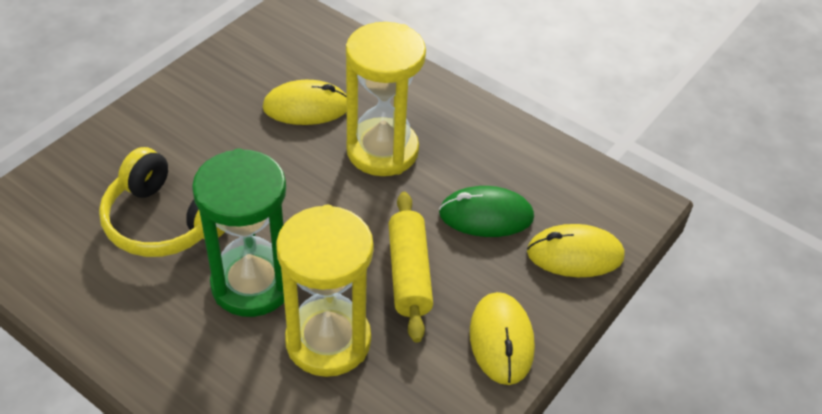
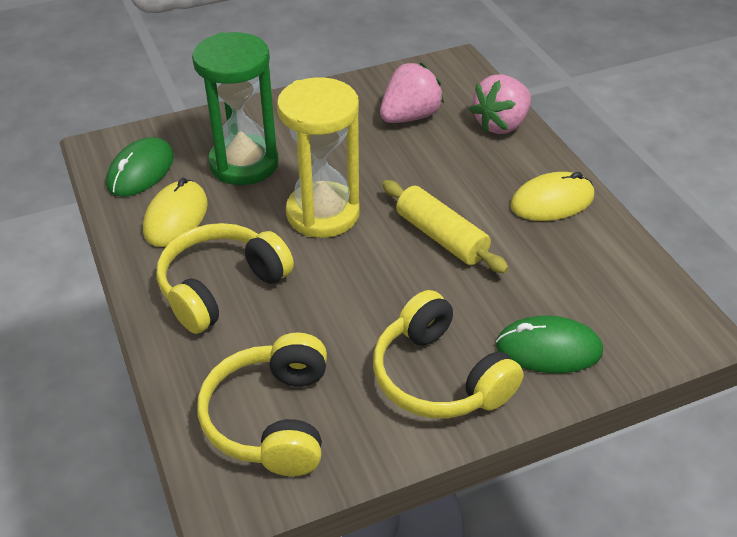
green mouse: [439,186,534,237] = 1 -> [106,137,174,197] [496,316,603,373] = 2
pink strawberry: none = 0 -> [380,63,444,123] [469,74,531,134] = 2
yellow headphones: [99,147,225,257] = 1 -> [156,223,294,334] [197,333,327,476] [373,290,524,418] = 3
yellow hourglass: [276,205,374,377] [346,22,426,176] = 2 -> [277,77,360,238] = 1
yellow mouse: [263,80,347,125] [470,292,535,385] [527,224,624,277] = 3 -> [143,178,208,247] [510,172,594,221] = 2

